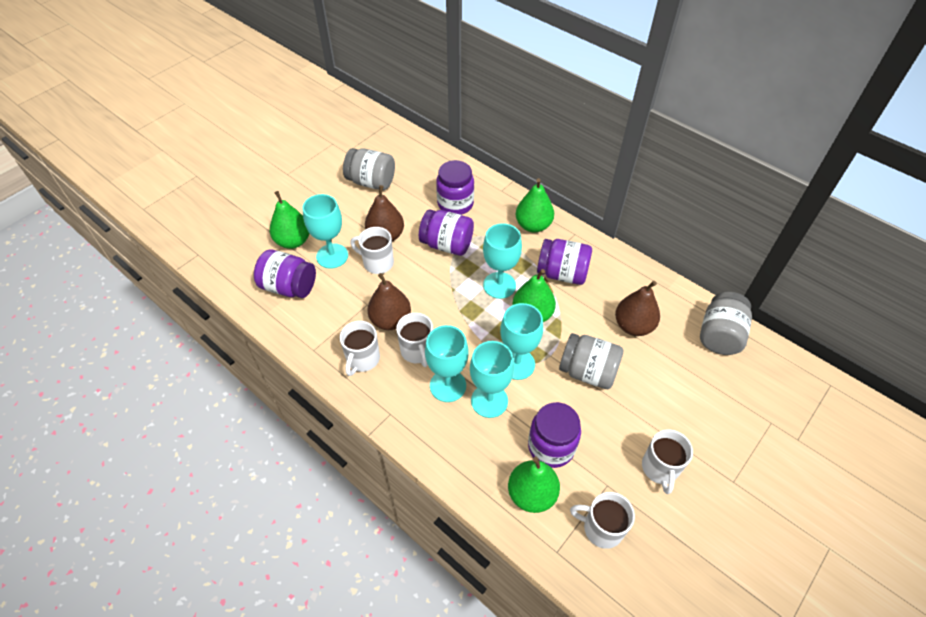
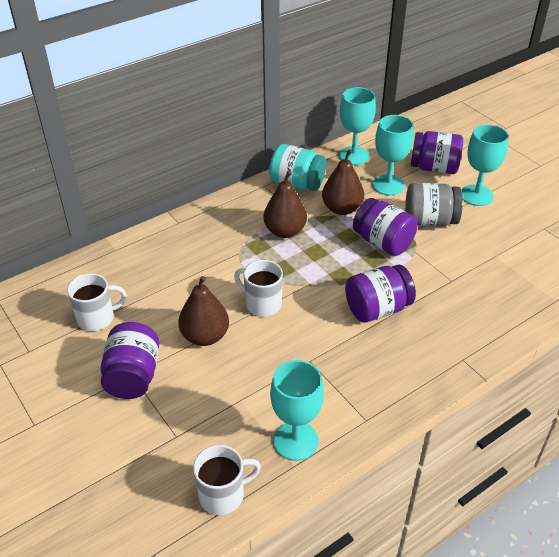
green pear: [270,191,309,249] [508,456,560,513] [512,269,556,322] [516,178,554,233] = 4 -> none = 0
grey jar: [343,148,395,190] [559,333,623,389] [700,292,752,355] = 3 -> [405,183,463,227] = 1
purple jar: [254,249,316,298] [419,209,474,256] [436,160,474,215] [528,402,581,468] [537,239,592,285] = 5 -> [101,322,159,399] [345,265,416,323] [353,198,418,256] [411,131,463,174] = 4
turquoise goblet: [302,194,348,269] [425,325,469,402] [470,341,514,418] [483,223,522,299] [500,303,543,380] = 5 -> [270,360,324,461] [339,87,376,165] [372,115,413,195] [461,124,509,206] = 4
turquoise jar: none = 0 -> [269,144,326,191] = 1
white mug: [340,321,380,376] [350,227,394,274] [396,313,433,367] [570,492,635,549] [642,429,693,494] = 5 -> [67,273,127,331] [193,445,261,515] [234,260,283,317] = 3

